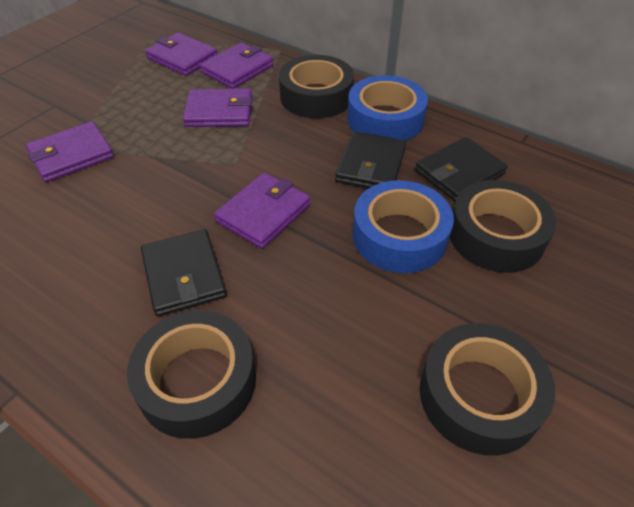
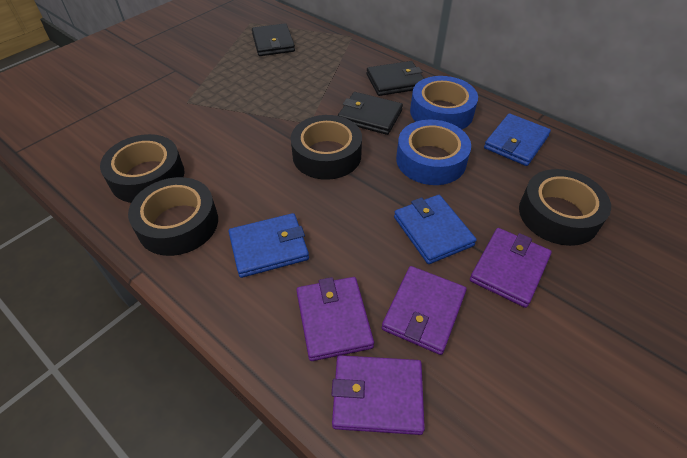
blue wallet: none = 0 -> [228,213,309,278] [394,195,477,264] [484,113,551,166] = 3
purple wallet: [26,121,114,182] [145,33,218,76] [183,88,252,127] [200,42,274,89] [214,172,311,249] = 5 -> [296,277,374,361] [331,355,425,435] [382,266,467,355] [470,228,552,308] = 4

